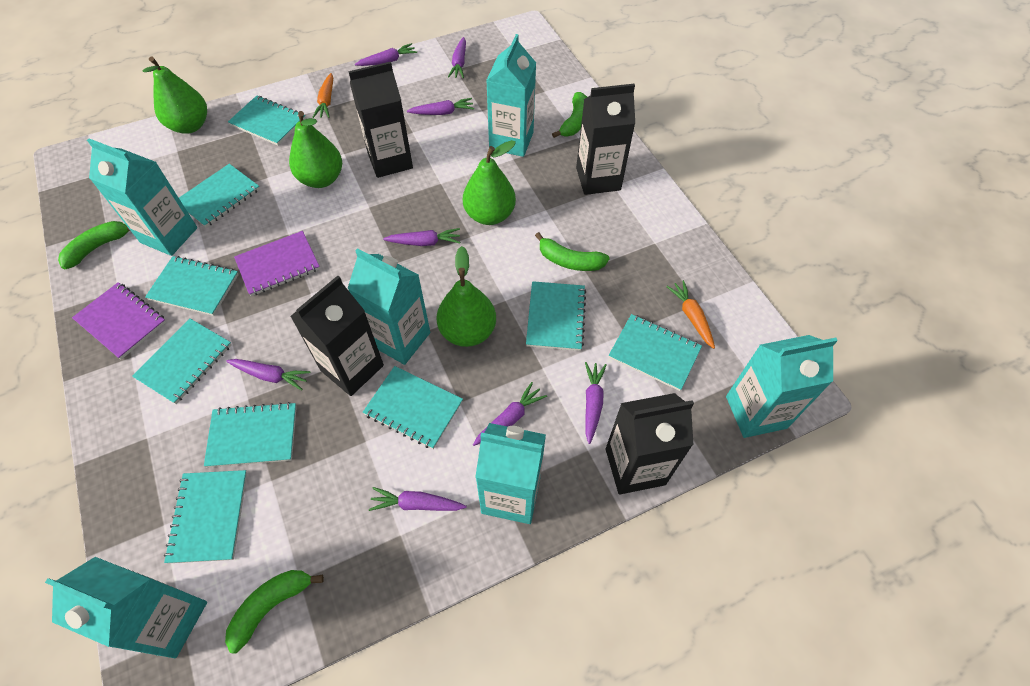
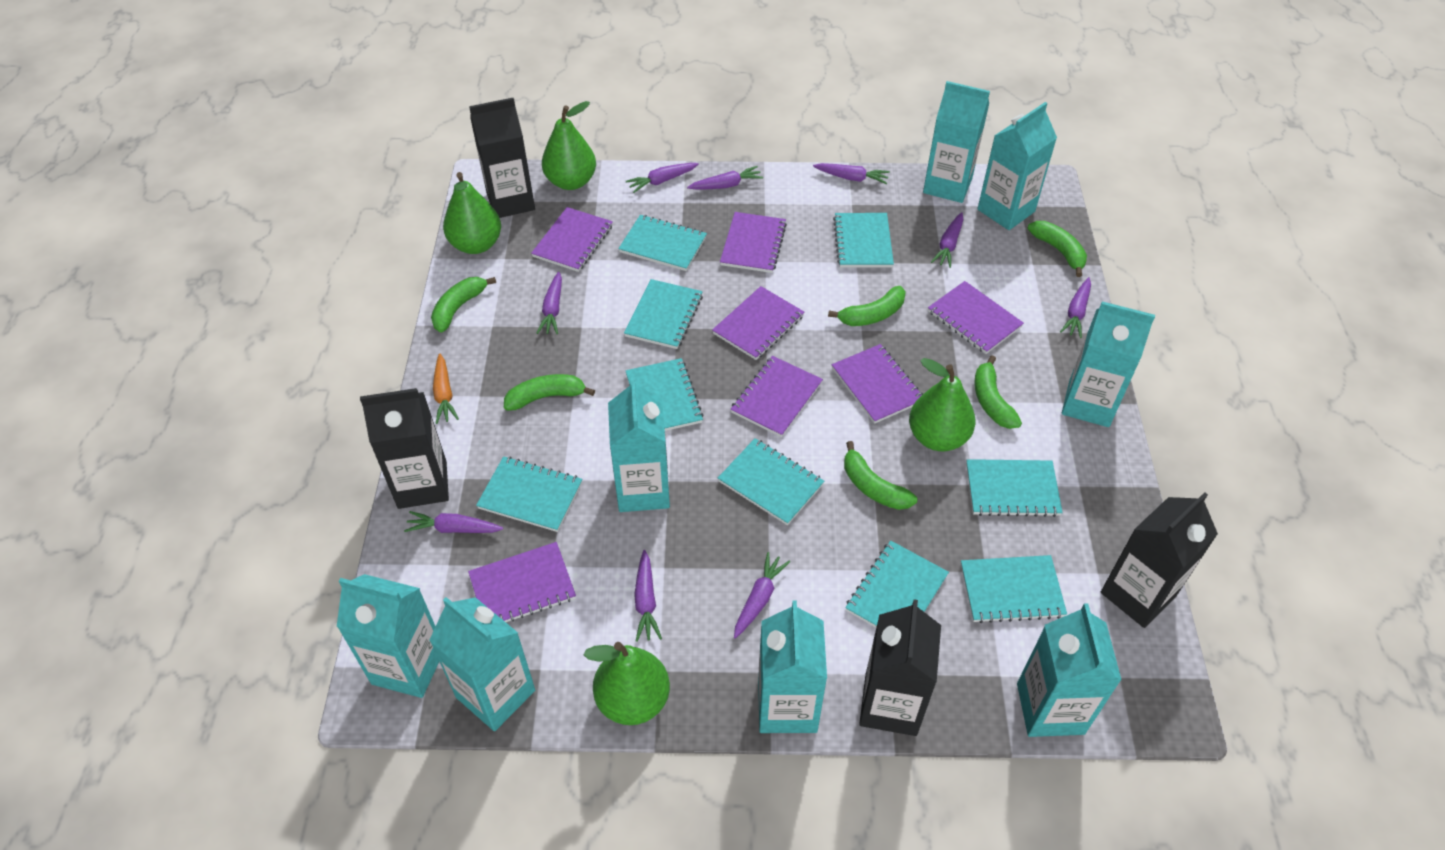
green banana: [58,221,130,269] [225,570,324,654] [535,232,610,271] [552,92,587,138] = 4 -> [431,277,496,333] [504,374,595,411] [828,286,906,326] [844,441,917,510] [974,355,1022,429] [1027,221,1087,277] = 6
orange carrot: [313,73,333,118] [666,280,715,349] = 2 -> [433,354,459,424] = 1
purple carrot: [226,359,310,391] [355,43,417,66] [369,487,467,511] [383,228,460,246] [407,98,474,115] [448,37,466,78] [473,382,547,446] [585,362,606,444] = 8 -> [404,511,503,533] [537,272,562,334] [626,163,699,193] [634,550,662,642] [687,166,763,189] [734,552,790,639] [813,163,890,184] [931,212,964,268] [1060,277,1091,338] = 9
purple notebook: [72,282,166,359] [234,231,320,296] = 2 -> [468,542,576,622] [531,207,613,272] [712,286,804,360] [720,212,787,273] [730,356,823,437] [832,344,923,424] [928,281,1024,354] = 7
turquoise carton: [45,557,207,658] [87,138,197,256] [347,248,430,365] [475,423,546,524] [486,34,536,157] [726,335,838,438] = 6 -> [337,574,439,698] [429,597,535,731] [608,377,670,512] [758,601,827,733] [923,81,990,203] [977,102,1057,230] [1017,603,1122,737] [1062,301,1155,427] = 8

